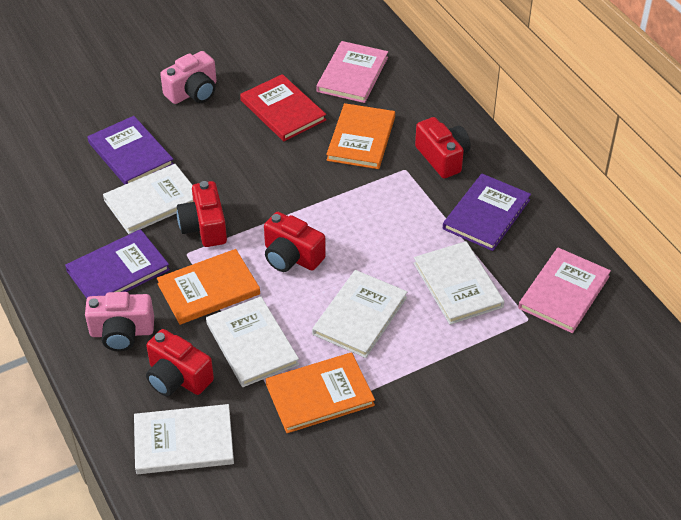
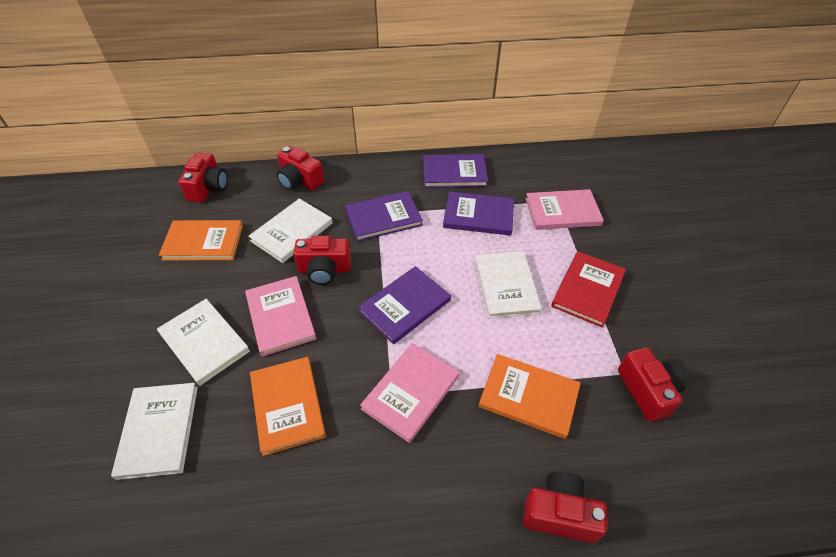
pink book: [316,41,388,103] [518,248,611,333] = 2 -> [245,276,317,357] [360,343,459,443] [525,189,604,230] = 3
pink camera: [85,292,154,351] [160,51,217,104] = 2 -> none = 0
purple book: [65,229,170,298] [88,116,173,185] [443,174,531,251] = 3 -> [345,191,423,242] [358,266,451,344] [423,154,488,188] [443,191,514,235] = 4
red camera: [146,329,214,396] [177,181,227,247] [264,212,326,272] [415,117,471,178] = 4 -> [178,153,227,203] [276,146,324,190] [294,236,351,285] [523,472,607,543] [618,347,687,422] = 5
white book: [103,164,193,234] [134,404,234,474] [206,296,299,387] [312,270,407,358] [414,241,505,325] = 5 -> [111,383,198,480] [157,299,250,386] [249,198,333,263] [475,251,542,319] = 4

